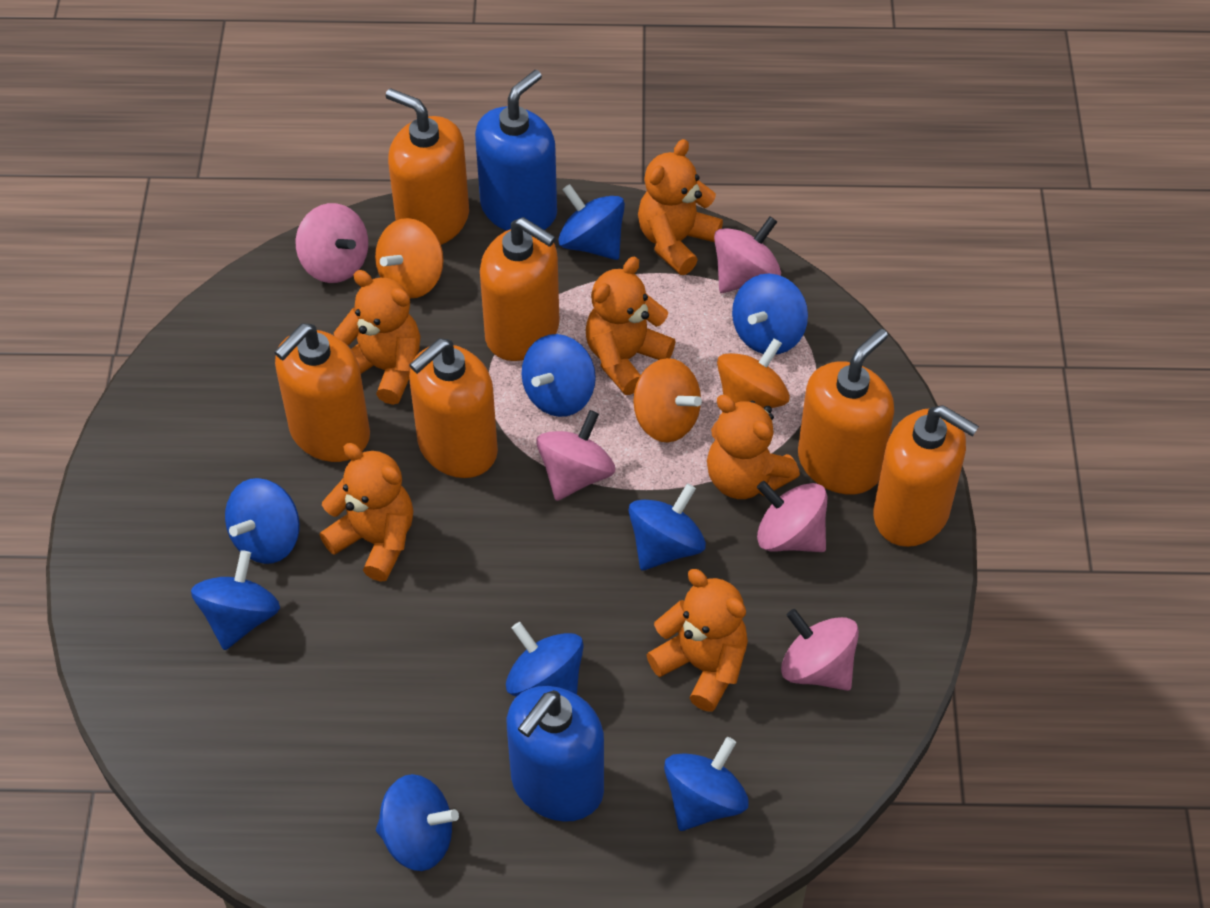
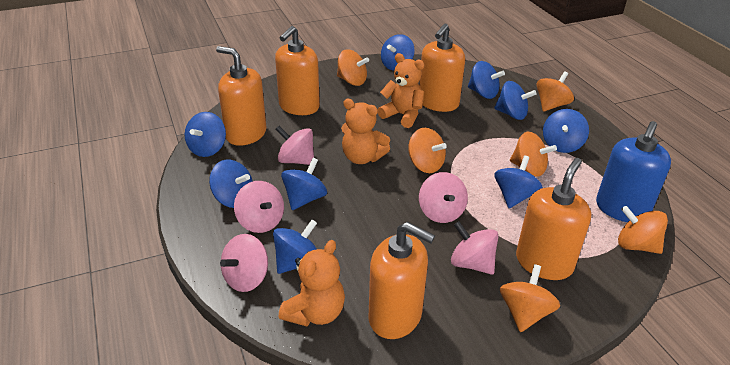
blue soap dispenser: [475,70,557,231] [507,686,604,822] = 2 -> [596,121,671,222] = 1
orange soap dispenser: [274,323,370,462] [386,88,469,245] [409,338,498,478] [480,217,559,361] [798,329,894,495] [874,405,979,547] = 6 -> [216,46,266,146] [275,26,320,115] [369,222,435,339] [419,23,465,112] [516,158,591,280] = 5
orange spinning top: [375,218,444,298] [633,358,702,442] [717,338,790,409] = 3 -> [337,49,369,86] [408,128,447,173] [500,264,560,332] [510,132,557,177] [537,71,574,112] [618,206,668,254] = 6
orange teddy bear: [320,443,413,582] [334,270,421,405] [586,257,676,395] [638,139,723,275] [647,569,748,712] [707,395,800,499] = 6 -> [279,240,345,327] [341,99,390,164] [378,53,425,128] = 3

